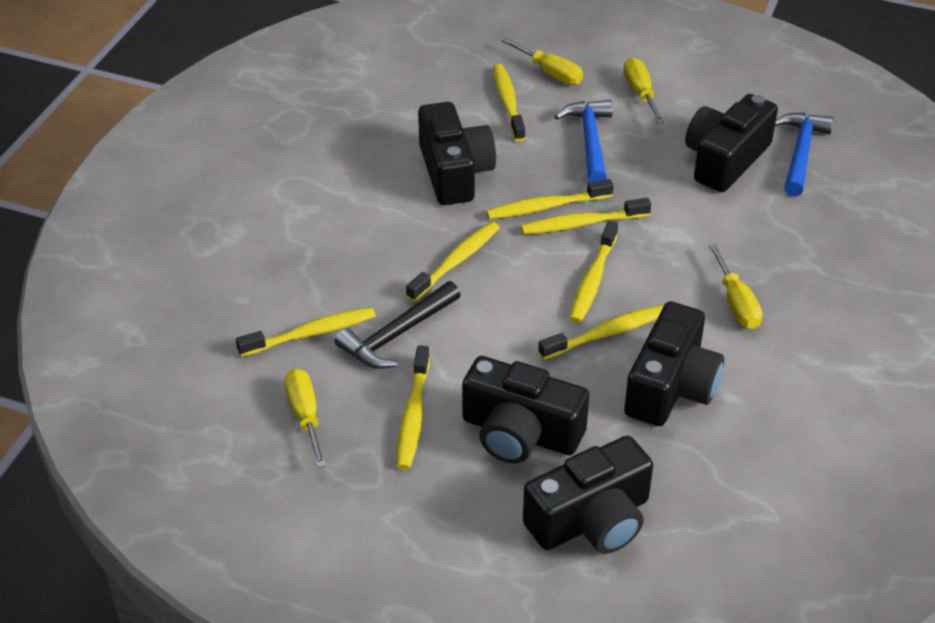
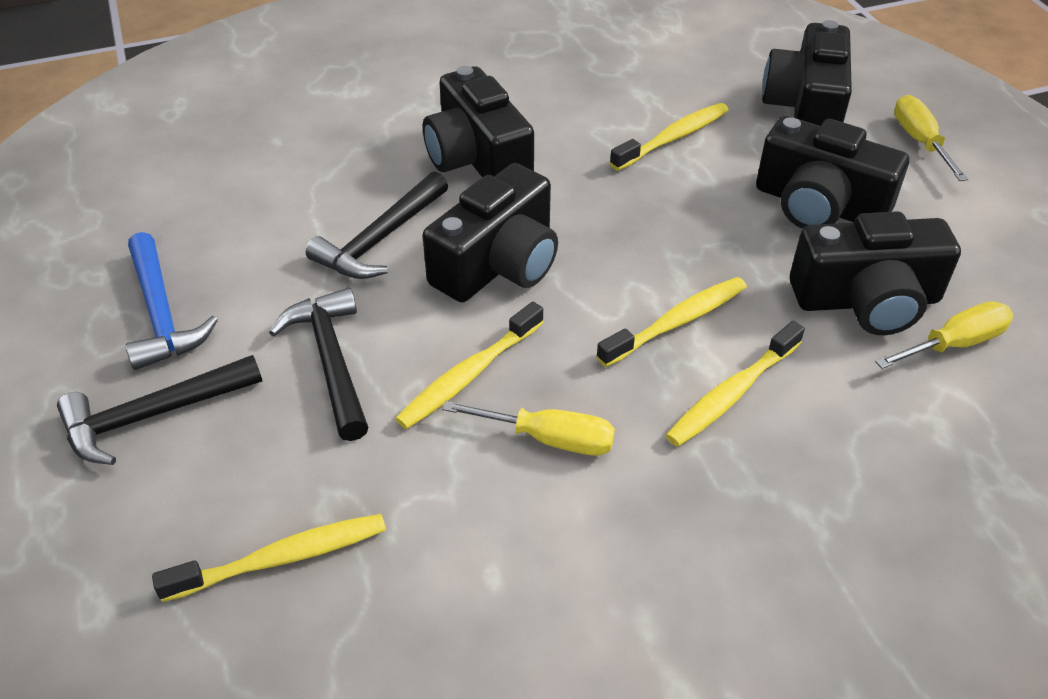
black hammer: [335,281,460,369] = 1 -> [57,355,263,465] [269,288,368,441] [306,171,448,279] = 3
blue hammer: [555,100,613,183] [775,113,834,197] = 2 -> [126,232,218,370] = 1
yellow screwdriver: [285,368,326,468] [501,38,583,85] [623,57,664,124] [709,244,763,329] = 4 -> [442,401,615,456] [875,301,1013,369] [894,95,968,181] = 3
yellow toothbrush: [236,307,376,357] [397,345,430,470] [406,222,500,302] [486,179,614,219] [493,64,526,142] [521,198,651,235] [538,305,664,360] [569,221,618,323] = 8 -> [152,514,386,602] [395,301,544,429] [597,277,747,367] [610,103,729,171] [665,321,805,447] = 5

